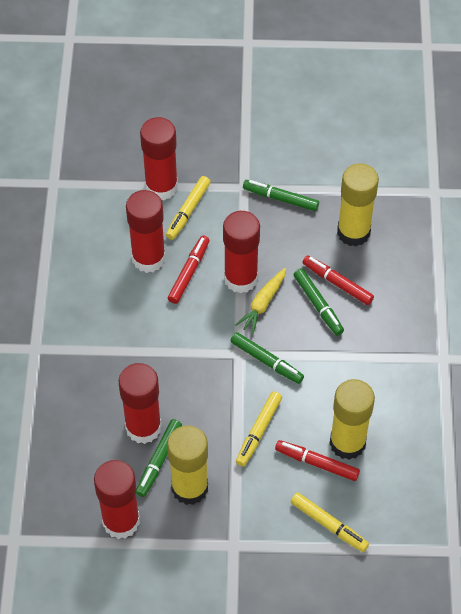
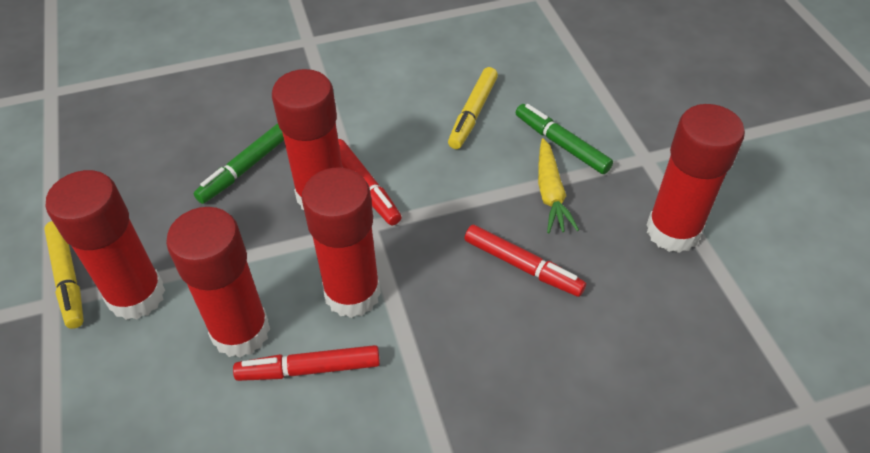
green marker: [136,419,182,497] [230,332,304,384] [243,180,319,211] [293,268,344,336] = 4 -> [193,123,284,204] [516,104,613,174] = 2
yellow glue stick: [167,425,208,505] [329,379,375,460] [337,163,379,246] = 3 -> none = 0
yellow marker: [166,176,210,240] [236,391,282,467] [291,492,369,552] = 3 -> [44,221,84,329] [448,67,498,149] = 2

